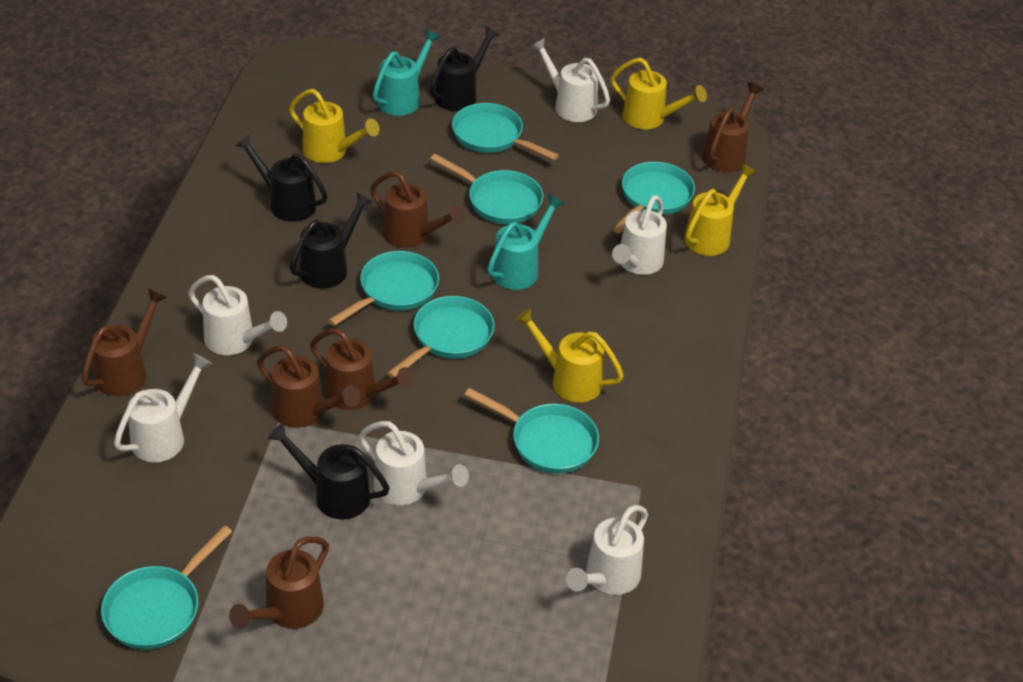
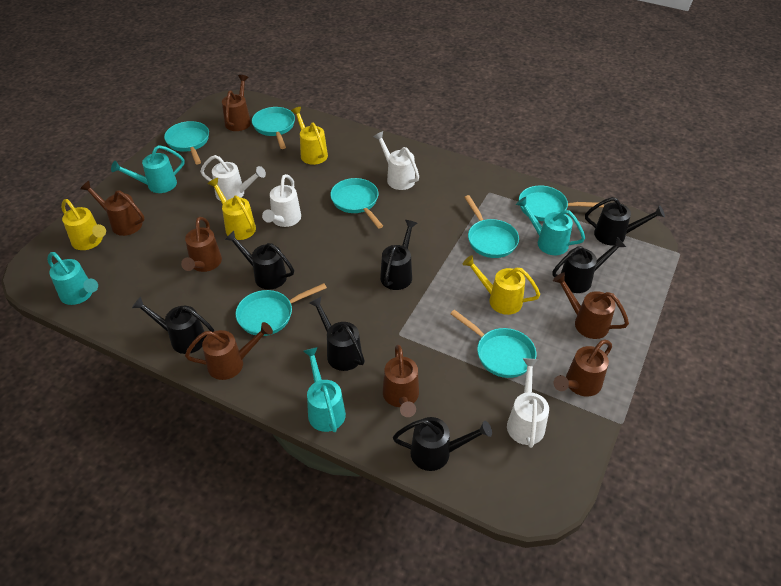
black watering can: [235,135,327,222] [268,423,390,520] [290,192,373,289] [429,26,500,111] = 4 -> [132,296,214,354] [225,231,294,289] [309,297,365,371] [380,220,417,290] [393,417,492,471] [552,237,626,293] [585,197,665,246] = 7
brown watering can: [82,289,167,396] [229,536,329,629] [257,346,360,428] [310,328,414,410] [370,171,465,248] [702,82,764,172] = 6 -> [80,181,145,236] [181,217,222,272] [185,322,273,380] [222,75,251,131] [383,345,419,417] [553,273,629,339] [554,340,612,397] = 7
turquoise watering can: [373,29,441,116] [487,194,565,290] = 2 -> [47,252,98,305] [111,145,185,193] [303,347,346,432] [516,197,585,255] = 4
white watering can: [114,353,212,462] [188,275,287,355] [359,421,469,505] [531,38,610,122] [566,505,648,595] [612,195,667,275] = 6 -> [200,155,266,201] [262,174,301,227] [373,131,419,190] [507,358,549,448] = 4

